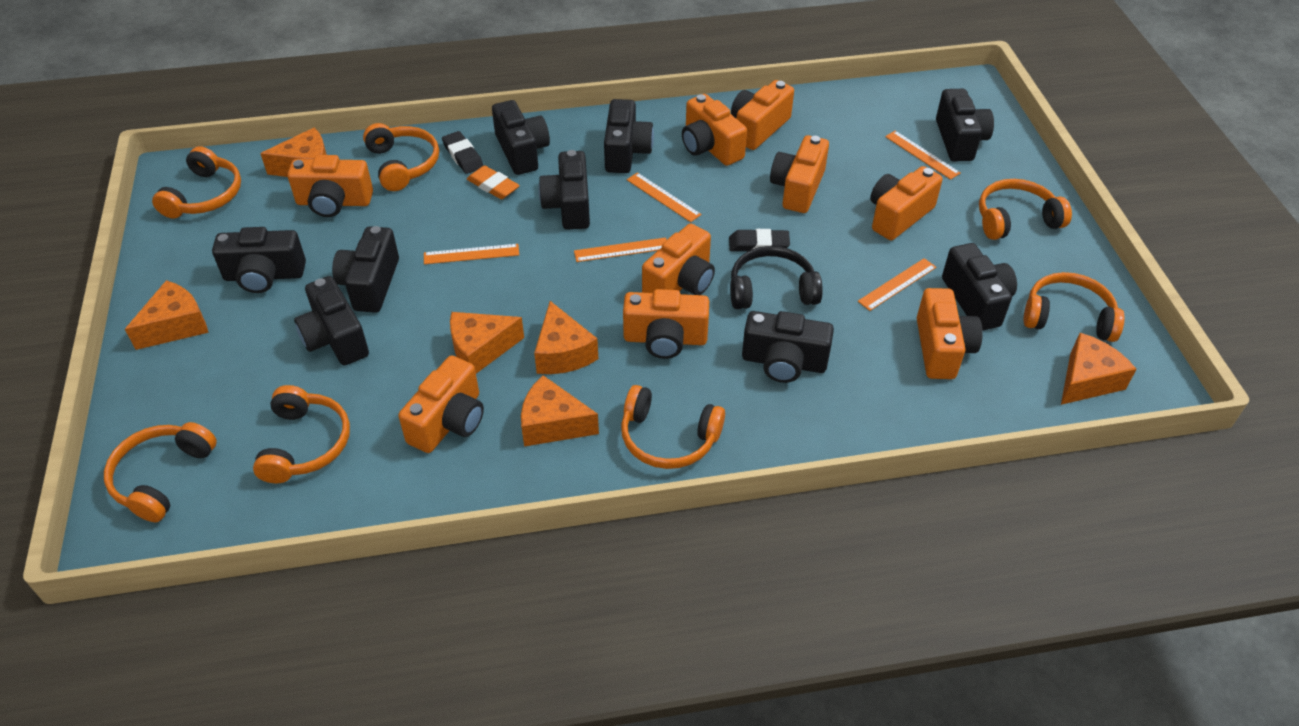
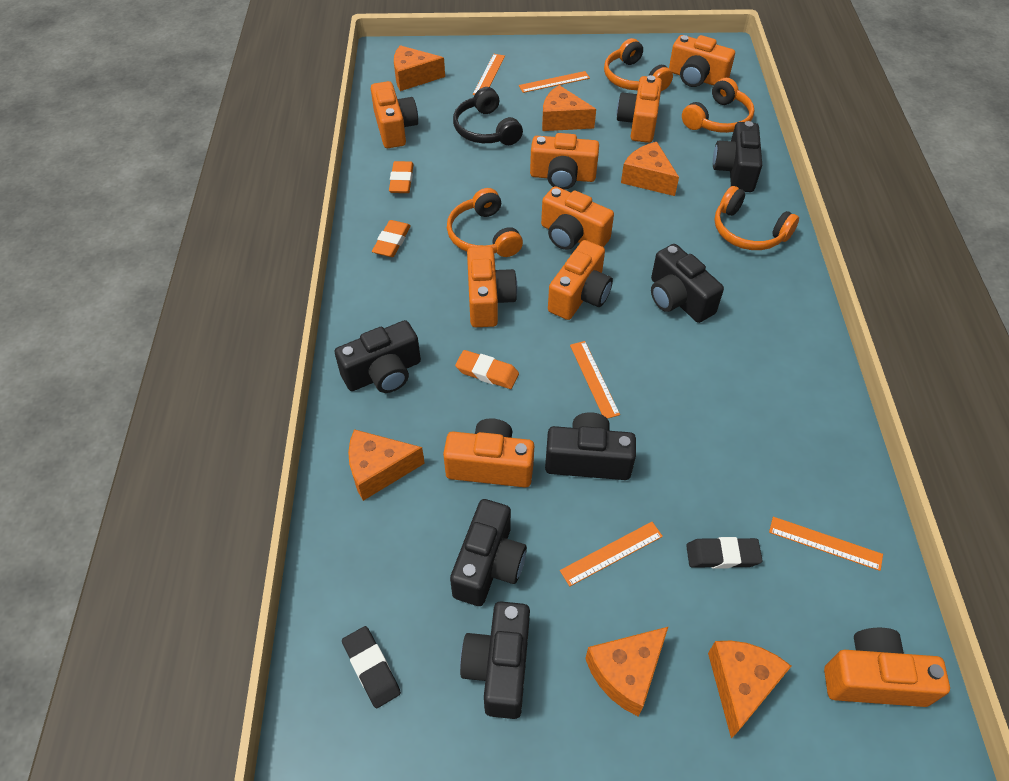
black camera: [212,227,306,293] [294,276,369,365] [332,226,399,313] [492,100,550,175] [539,150,590,230] [604,99,654,173] [742,311,834,383] [936,89,994,161] [942,243,1017,331] = 9 -> [335,320,421,393] [450,499,527,606] [460,602,530,719] [545,413,636,480] [651,244,724,323] [713,121,762,192] = 6
orange eraser: [467,165,520,199] = 1 -> [372,220,411,257] [389,161,414,193] [455,350,519,389] = 3
orange headphones: [104,422,217,522] [152,146,241,219] [253,385,350,484] [363,123,439,191] [621,385,725,469] [979,179,1072,240] [1024,272,1125,342] = 7 -> [447,188,523,257] [604,38,673,91] [682,78,755,133] [714,186,799,250] = 4

